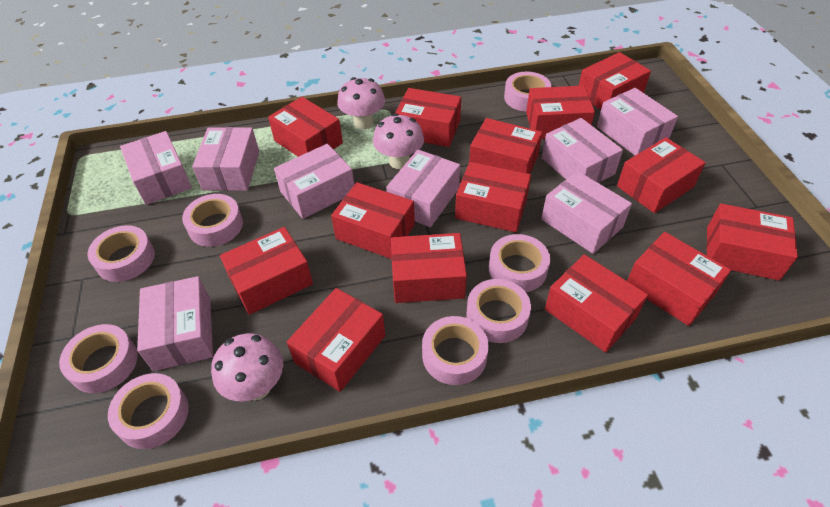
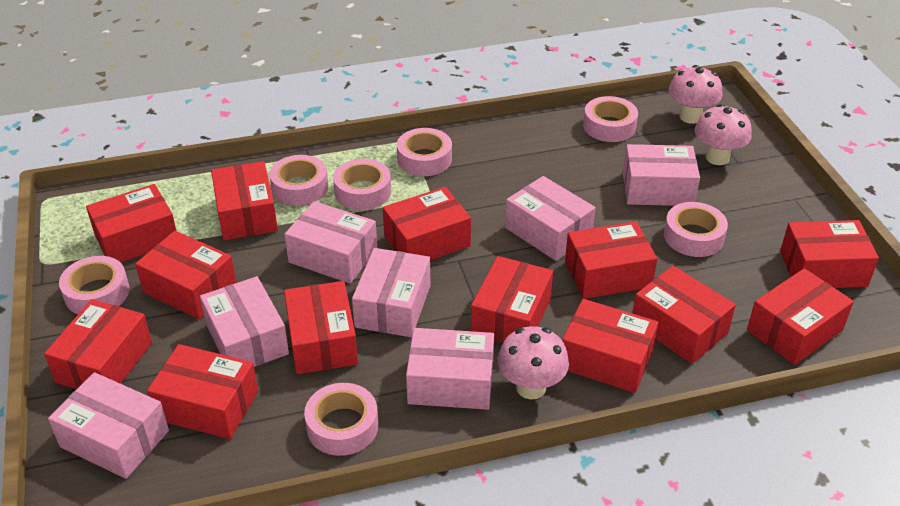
pink box: [120,131,192,205] [137,276,213,371] [192,127,259,191] [274,144,354,219] [386,150,460,227] [541,171,632,254] [542,118,623,183] [597,88,678,156] = 8 -> [48,372,169,479] [200,276,289,367] [285,201,377,284] [352,248,431,337] [406,328,494,410] [505,176,596,261] [623,144,700,206] = 7
pink tape: [59,324,138,393] [88,225,155,282] [108,373,189,449] [182,194,243,247] [422,316,489,385] [466,279,531,343] [489,234,550,292] [504,72,551,111] = 8 -> [59,256,130,314] [269,155,328,206] [304,383,378,456] [333,159,391,210] [397,128,452,176] [583,96,638,142] [664,202,728,257] = 7
red box: [220,227,313,315] [268,97,343,157] [287,288,385,392] [331,182,415,259] [391,233,467,303] [395,88,461,147] [455,162,531,232] [469,118,542,174] [526,86,595,139] [545,254,648,352] [579,52,651,110] [617,137,706,213] [627,232,731,326] [707,204,798,281] = 14 -> [44,299,152,389] [86,184,176,263] [135,231,237,319] [147,344,258,439] [211,161,278,240] [284,281,358,374] [383,187,471,260] [471,256,553,343] [562,299,659,393] [565,221,657,299] [632,266,736,364] [747,268,854,365] [780,220,879,288] = 13

